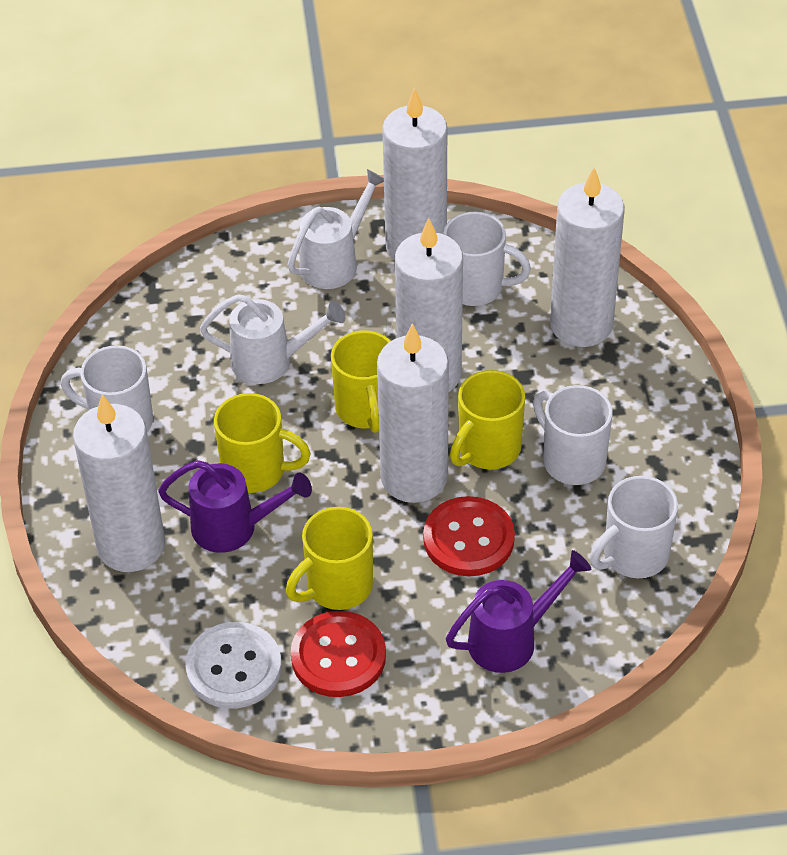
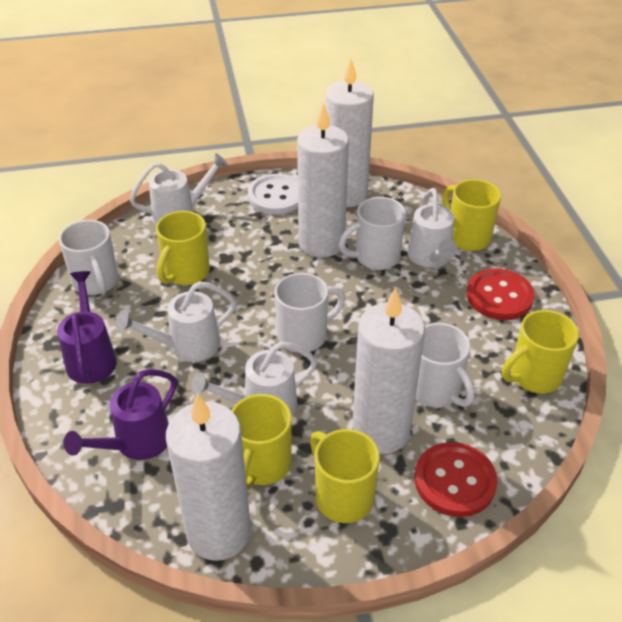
white candle: [73,394,165,572] [377,324,449,503] [382,88,447,261] [395,218,463,392] [550,168,624,347] = 5 -> [166,393,251,561] [297,102,349,257] [325,59,374,207] [352,287,425,454] = 4
white watering can: [200,294,345,384] [287,169,384,289] = 2 -> [116,281,236,362] [130,153,228,225] [191,342,317,416] [407,188,457,268] = 4
yellow mug: [214,393,311,493] [286,507,373,610] [331,330,390,433] [450,370,525,469] = 4 -> [156,211,210,285] [231,394,292,491] [310,429,380,523] [443,179,501,251] [502,310,579,393] = 5

